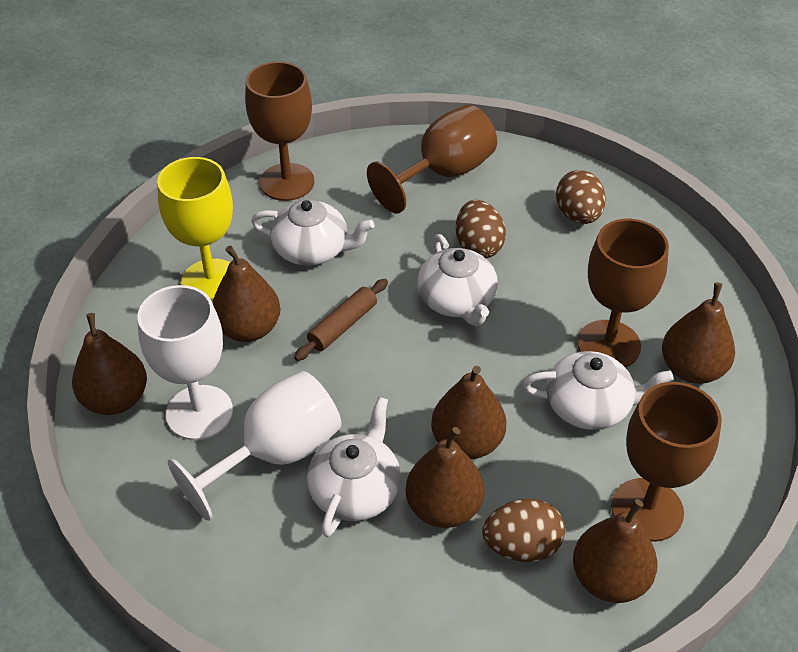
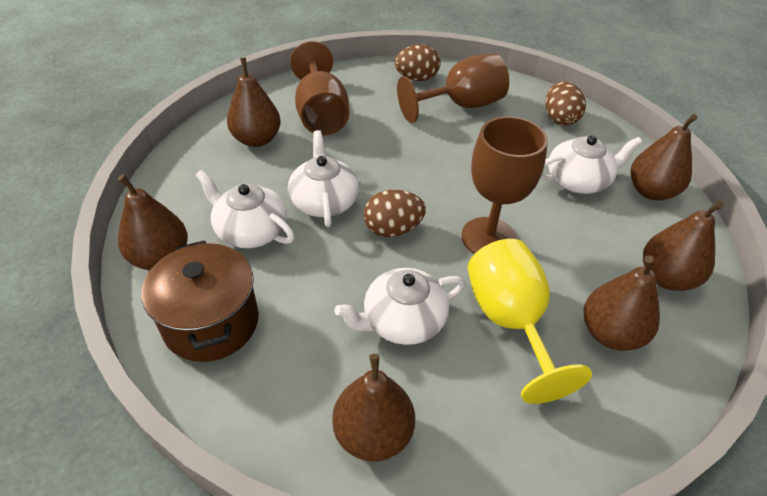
brown goblet: [245,61,314,201] [367,105,497,213] [577,219,669,367] [611,382,722,542] = 4 -> [290,41,349,135] [397,53,509,123] [461,116,548,254] = 3
brown pot: none = 0 -> [142,240,259,362] = 1
brown rolling pin: [294,279,388,361] = 1 -> none = 0
white goblet: [137,285,233,440] [168,371,342,521] = 2 -> none = 0

